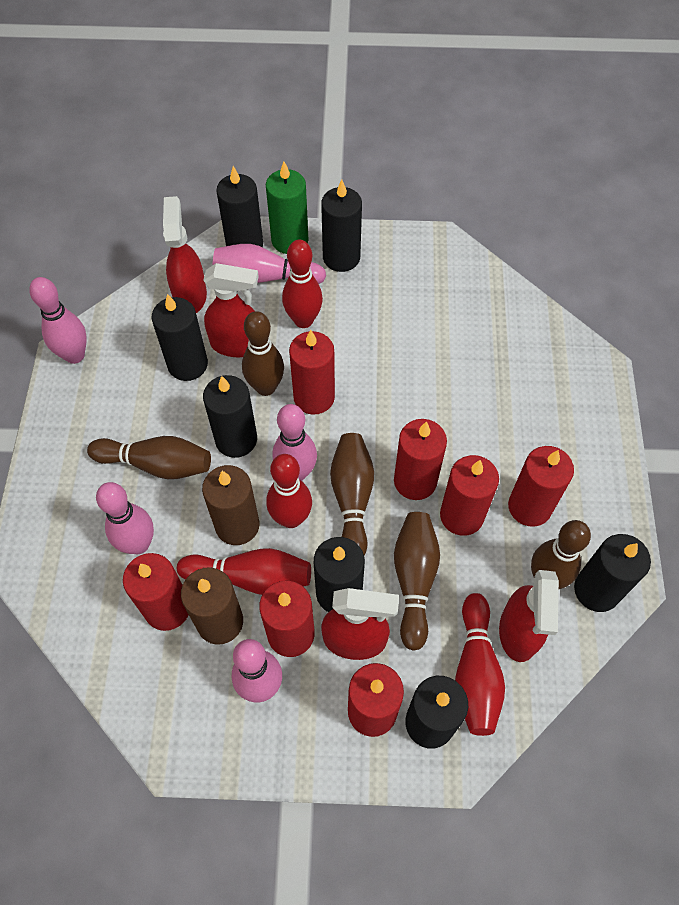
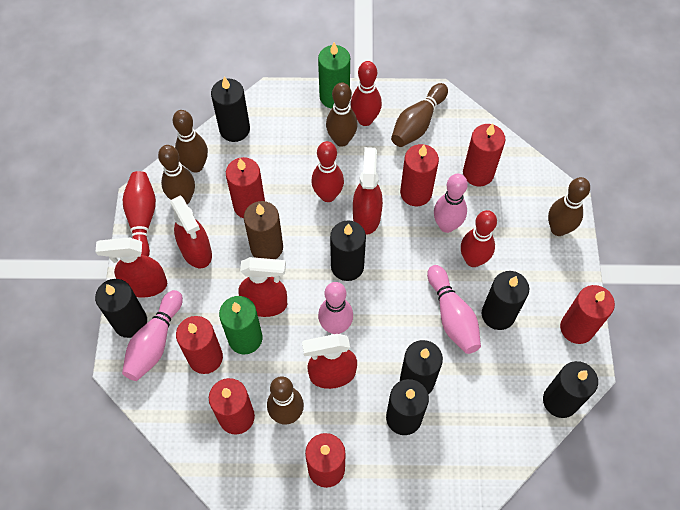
brown bowling pin: [87,436,211,479] [242,311,284,396] [330,433,374,556] [394,512,440,651] [531,520,591,589] = 5 -> [158,145,195,204] [173,110,208,173] [267,377,304,425] [326,82,358,147] [391,83,448,147] [548,177,590,236] = 6
brown candle: [181,567,243,645] [202,465,260,545] = 2 -> [244,201,283,259] = 1
green candle: [266,162,309,254] = 1 -> [219,296,262,354] [318,42,350,109] = 2
pink bowling pin: [29,277,87,364] [96,482,154,554] [213,244,326,284] [232,639,282,702] [273,404,317,481] = 5 -> [122,290,183,381] [318,282,353,334] [427,265,481,354] [434,174,468,233] = 4
red spray bottle: [163,196,207,313] [203,263,259,357] [321,588,399,660] [499,570,559,662] = 4 -> [96,237,167,298] [170,195,212,268] [238,257,287,317] [302,334,357,389] [353,147,383,235] = 5

